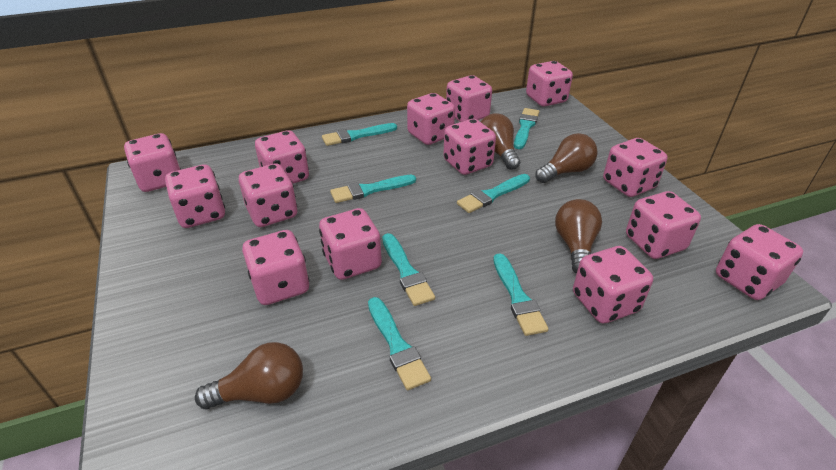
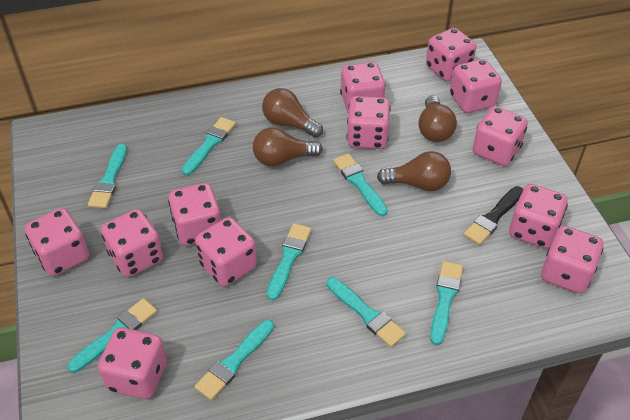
black brush: none = 0 -> [464,186,523,245] = 1
pink dice: [124,133,181,192] [165,165,225,228] [239,163,297,227] [242,230,309,305] [255,130,309,184] [319,208,382,280] [407,93,455,145] [443,119,496,175] [446,75,492,122] [526,61,573,107] [573,246,653,324] [603,138,668,197] [626,191,701,259] [716,224,803,300] = 14 -> [25,208,89,276] [98,327,167,399] [101,209,163,277] [168,183,221,246] [195,217,257,286] [340,62,386,113] [347,96,391,149] [426,28,476,81] [450,59,502,113] [473,106,528,166] [509,184,568,248] [541,226,603,294] = 12
turquoise brush: [322,123,397,146] [330,175,416,203] [368,297,431,390] [382,233,435,306] [457,174,530,213] [493,254,548,336] [514,108,540,149] = 7 -> [67,298,157,373] [88,144,127,209] [182,117,236,175] [194,320,274,400] [267,223,312,301] [327,277,406,347] [333,153,388,216] [430,261,463,345] = 8

